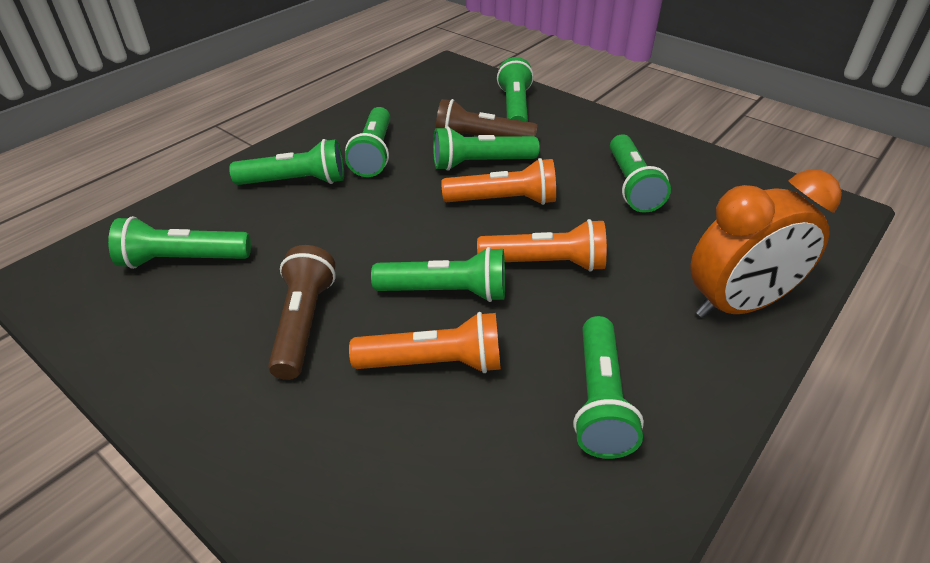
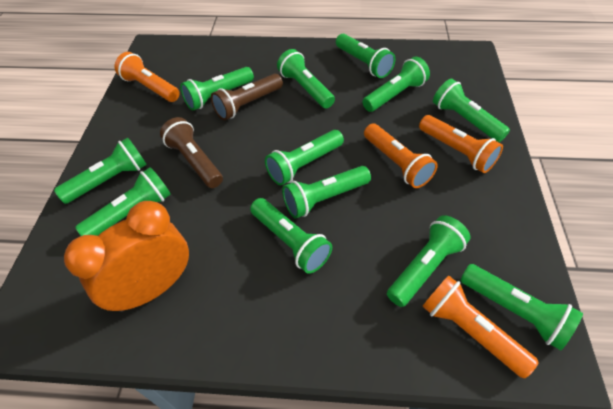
green flashlight: [108,216,251,269] [229,139,344,185] [345,107,390,177] [371,247,505,302] [433,126,540,171] [497,57,534,122] [573,316,644,459] [610,134,671,213] = 8 -> [54,138,147,204] [75,167,171,236] [180,67,254,111] [250,198,332,274] [265,130,344,185] [277,49,335,109] [282,166,371,219] [336,34,395,78] [363,57,430,112] [387,215,471,307] [433,79,510,142] [460,264,583,351] = 12
orange flashlight: [349,312,501,373] [441,158,556,205] [477,219,607,272] = 3 -> [115,52,180,102] [364,124,438,188] [419,115,503,173] [422,275,539,378] = 4

